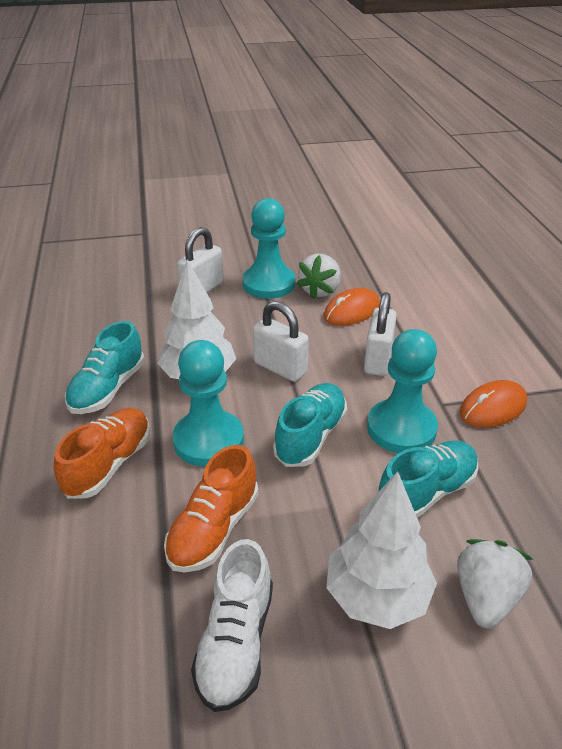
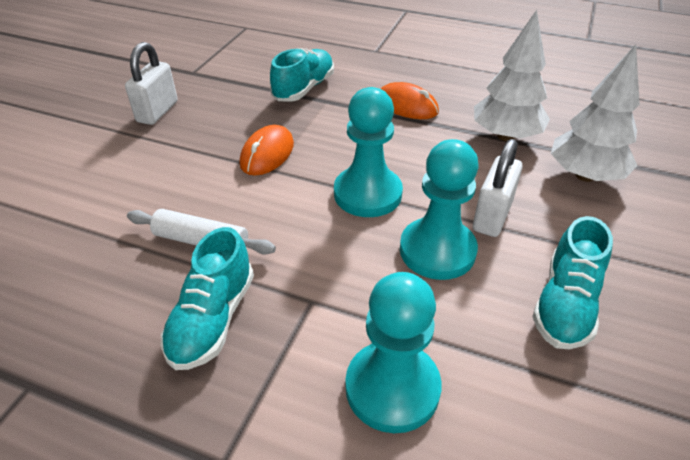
orange shoe: [54,408,151,499] [164,445,258,573] = 2 -> none = 0
white padlock: [177,227,224,292] [253,301,309,382] [364,292,397,376] = 3 -> [125,42,178,125] [473,139,523,237] = 2
white rolling pin: none = 0 -> [127,209,276,255] = 1
white shoe: [191,539,273,712] = 1 -> none = 0
white strawberry: [296,254,341,300] [457,539,534,629] = 2 -> none = 0

